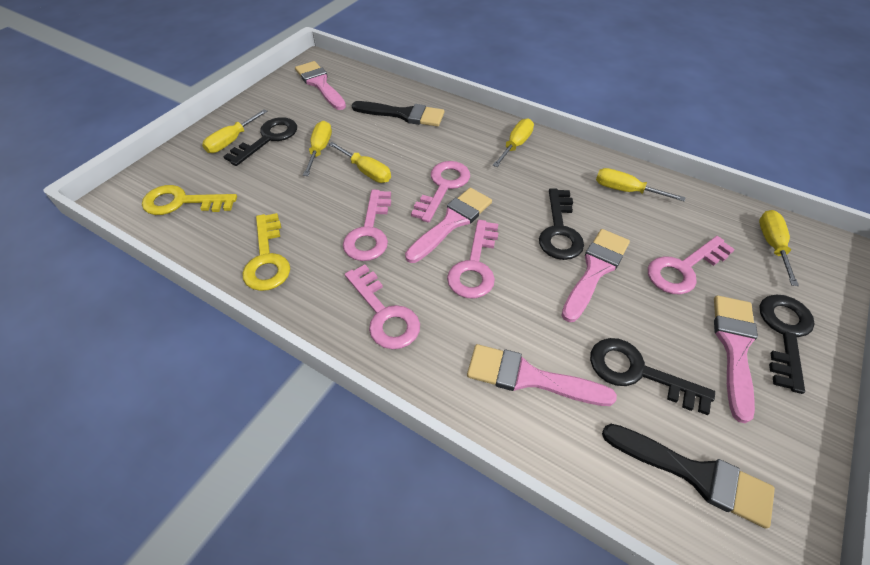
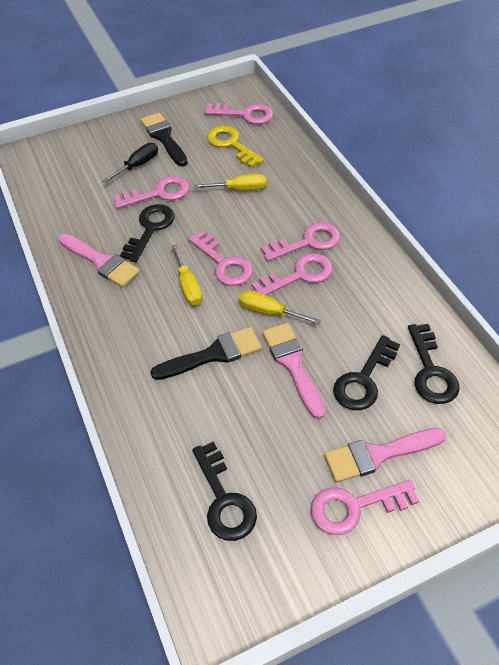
black screwdriver: none = 0 -> [102,143,158,183] = 1
pink brush: [295,61,346,110] [405,188,492,263] [467,344,617,406] [561,229,630,322] [714,295,758,423] = 5 -> [58,233,140,287] [262,323,326,419] [324,428,446,483] = 3
pink key: [343,189,391,261] [345,264,420,349] [411,161,470,223] [447,220,499,298] [648,236,735,295] = 5 -> [113,176,189,209] [188,230,253,286] [204,103,273,124] [251,253,333,295] [261,222,340,261] [310,480,419,535] = 6
yellow key: [142,185,237,215] [242,213,290,291] = 2 -> [207,126,264,168] = 1
yellow screwdriver: [202,109,268,153] [303,121,332,176] [328,142,391,183] [493,118,534,167] [596,168,686,201] [759,210,799,286] = 6 -> [171,245,202,305] [194,174,266,190] [239,290,321,324] = 3

